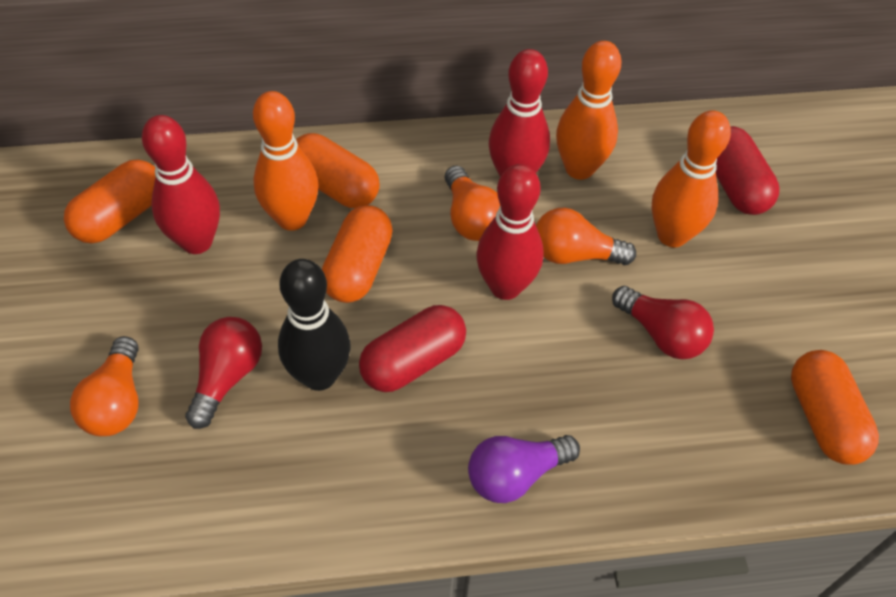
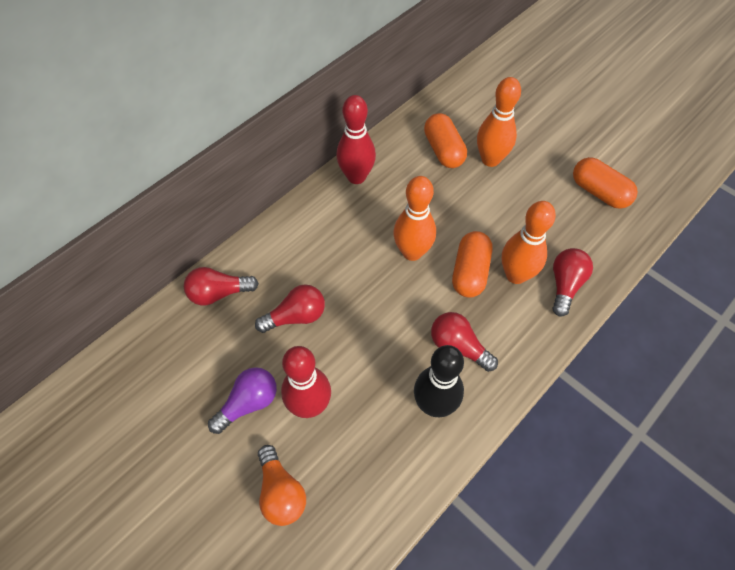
orange capsule: [64,159,156,244] [296,133,380,208] [322,205,393,303] [791,350,879,465] = 4 -> [424,113,467,168] [452,231,493,298] [573,157,638,209] = 3
orange light bulb: [70,336,138,436] [445,166,500,241] [536,208,636,265] = 3 -> [258,445,306,526] = 1
red bowling pin: [142,115,220,254] [476,164,544,300] [489,49,550,177] = 3 -> [281,346,331,418] [336,95,376,184] = 2
red capsule: [359,305,466,392] [716,126,779,215] = 2 -> none = 0
red light bulb: [185,317,262,429] [612,286,714,359] = 2 -> [184,267,259,305] [255,284,325,333] [431,312,498,372] [553,248,593,316] = 4

